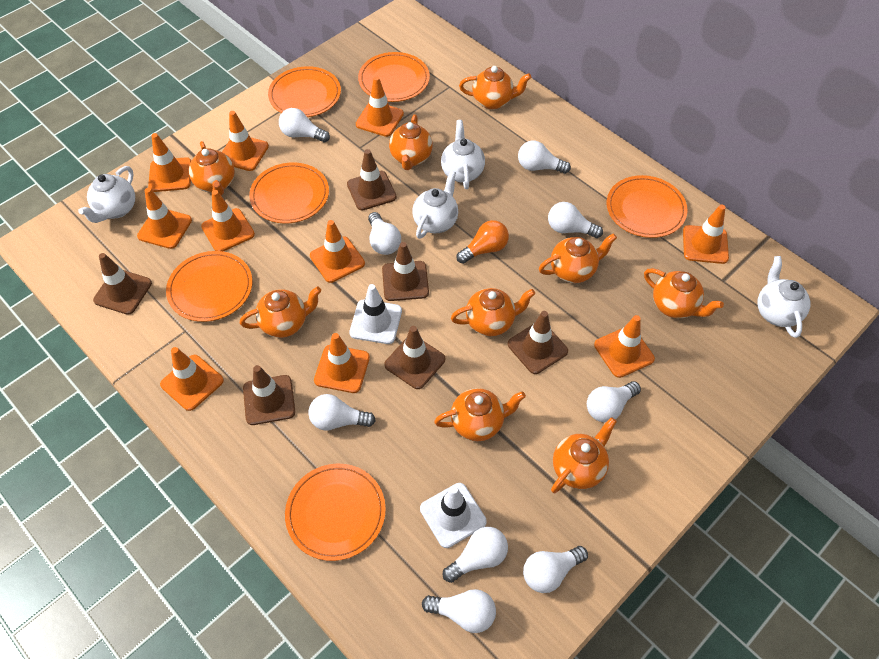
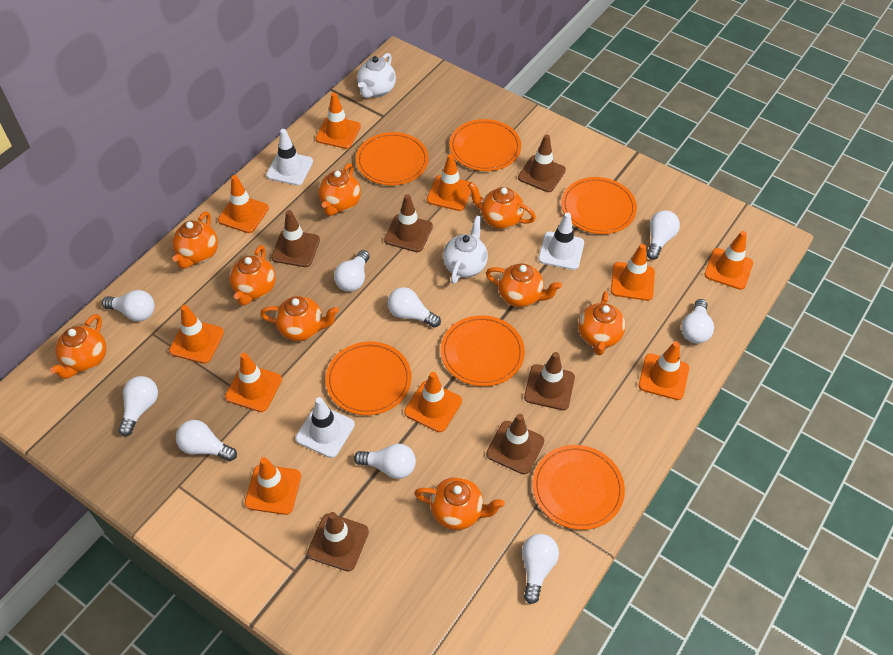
orange light bulb: [456,220,509,264] = 1 -> none = 0
white teapot: [78,166,135,223] [412,171,458,239] [441,120,485,189] [757,256,811,338] = 4 -> [357,53,396,98] [443,215,488,284] = 2
white traffic cone: [349,284,402,344] [420,483,487,548] = 2 -> [266,129,313,185] [295,397,355,458] [538,212,584,270] = 3

